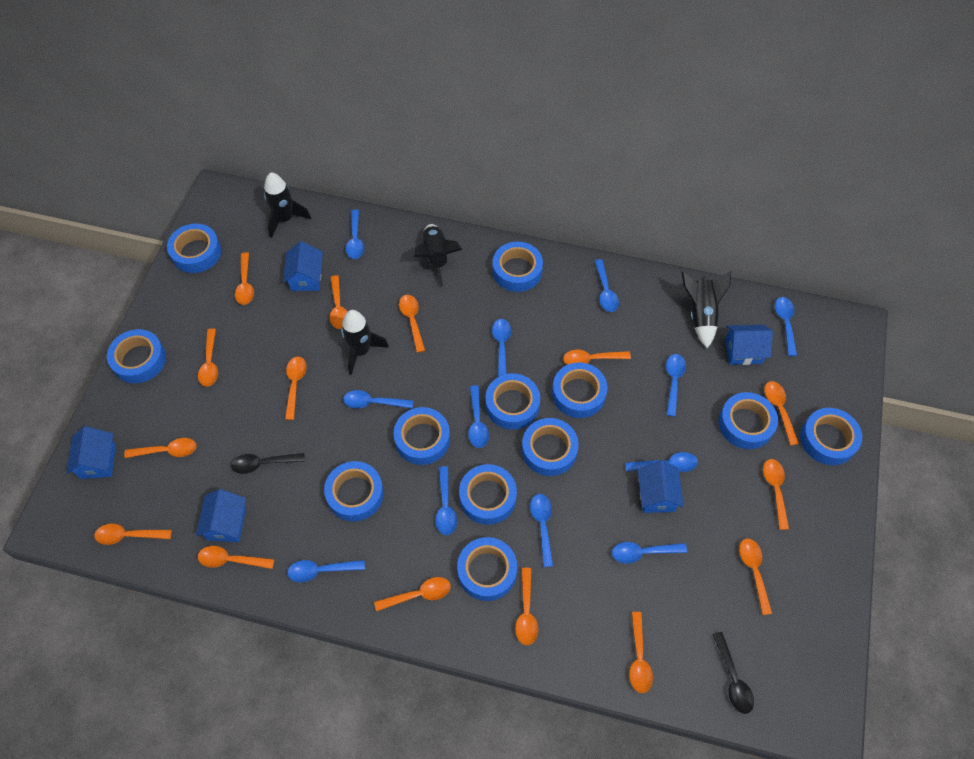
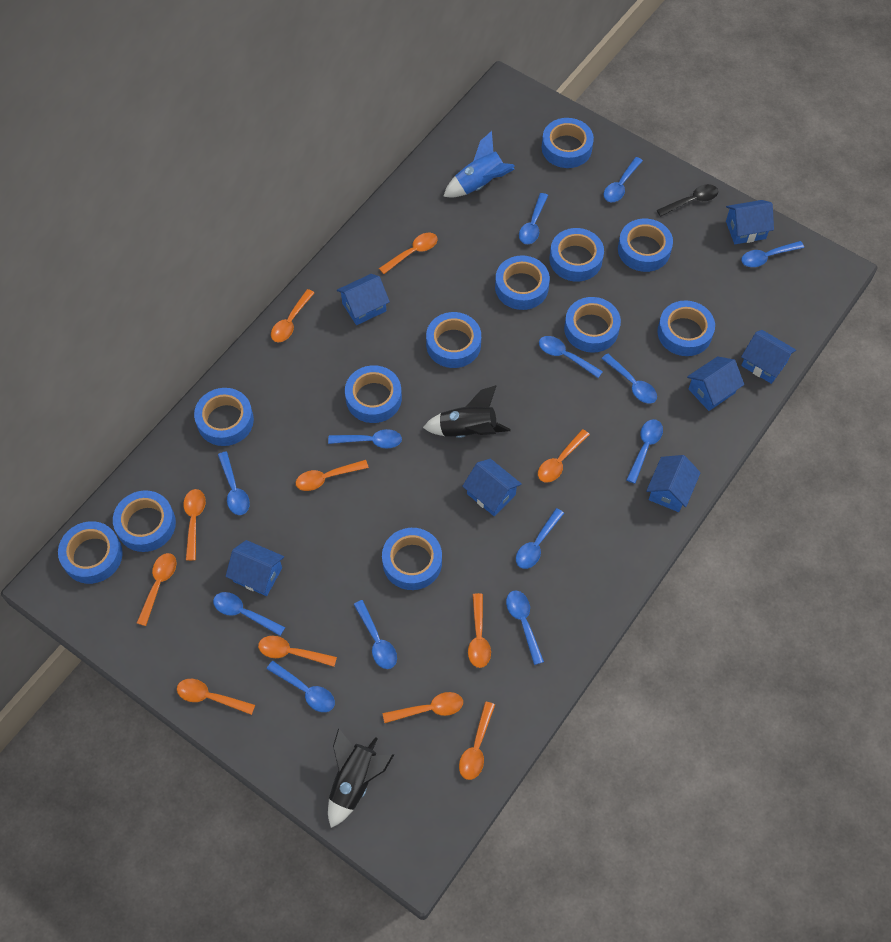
black rocket: [264,173,311,238] [341,310,389,375] [414,224,462,286] [682,271,731,348] = 4 -> [328,728,394,828] [423,385,510,438] = 2
black spoon: [231,453,305,474] [713,632,754,714] = 2 -> [657,184,718,217] = 1
blue house: [67,426,116,479] [196,489,246,542] [283,241,323,291] [637,460,684,513] [725,325,773,365] = 5 -> [225,540,284,596] [337,274,390,325] [462,459,522,516] [646,455,701,512] [687,356,744,411] [726,200,774,244] [741,330,796,384] = 7
blue rocket: none = 0 -> [443,131,515,197] = 1
blue spoon: [287,560,365,582] [343,390,413,409] [346,210,364,259] [435,466,457,535] [468,385,489,448] [492,319,512,377] [530,494,553,567] [595,259,619,312] [612,542,687,564] [625,452,698,472] [666,354,686,417] [775,297,797,356] = 12 -> [213,592,285,636] [218,452,250,515] [267,661,335,712] [328,429,402,449] [353,600,397,669] [506,590,544,665] [516,508,564,569] [519,193,548,244] [539,336,603,378] [601,353,657,404] [604,157,643,202] [626,419,663,484] [741,241,804,267] = 13
orange spoon: [94,524,172,545] [124,438,196,458] [198,328,218,387] [198,546,275,569] [235,252,254,305] [285,357,306,420] [330,275,347,329] [374,577,451,612] [399,295,425,353] [515,568,538,645] [563,350,631,365] [629,612,653,693] [739,538,772,615] [763,459,789,530] [764,381,799,446] = 15 -> [137,553,176,626] [177,679,255,715] [183,489,206,561] [258,636,337,667] [271,289,314,342] [296,460,369,491] [379,233,438,274] [383,692,463,723] [459,702,495,780] [468,593,491,668] [538,429,590,483] = 11

